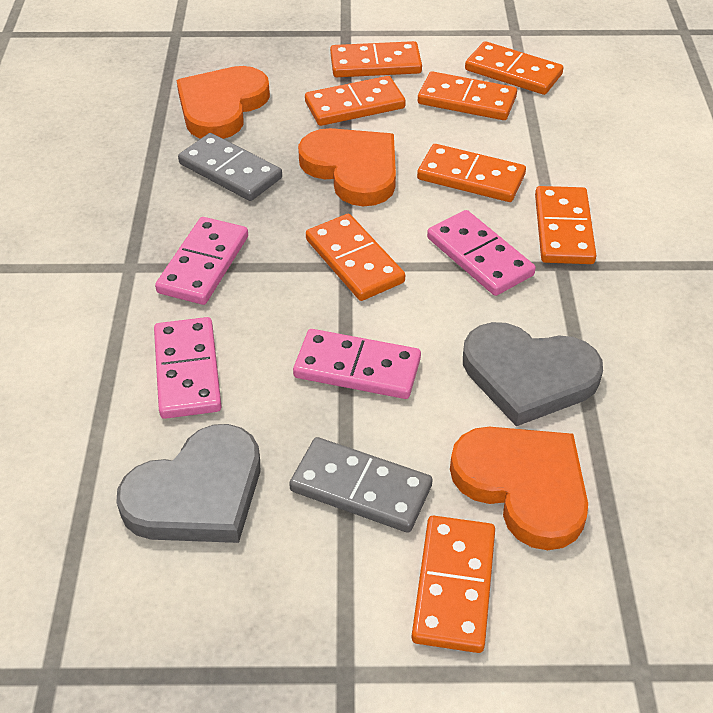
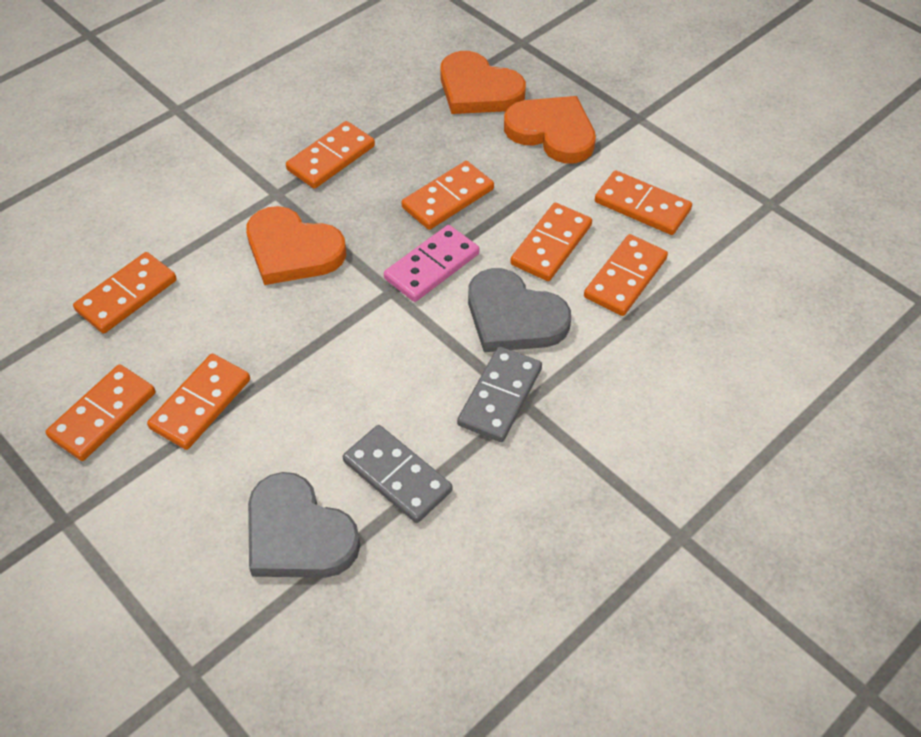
pink domino: [154,317,222,419] [155,217,248,305] [293,329,421,399] [427,210,536,296] = 4 -> [384,225,479,302] = 1

